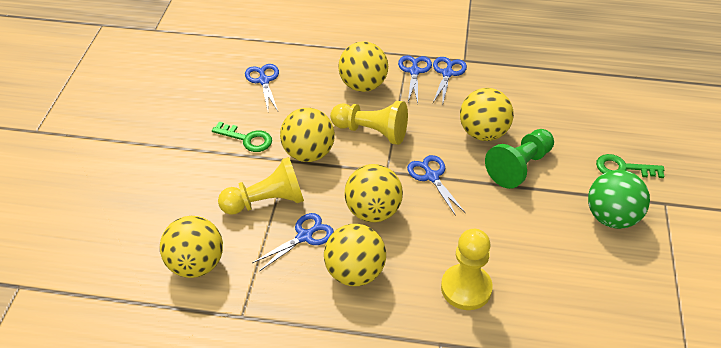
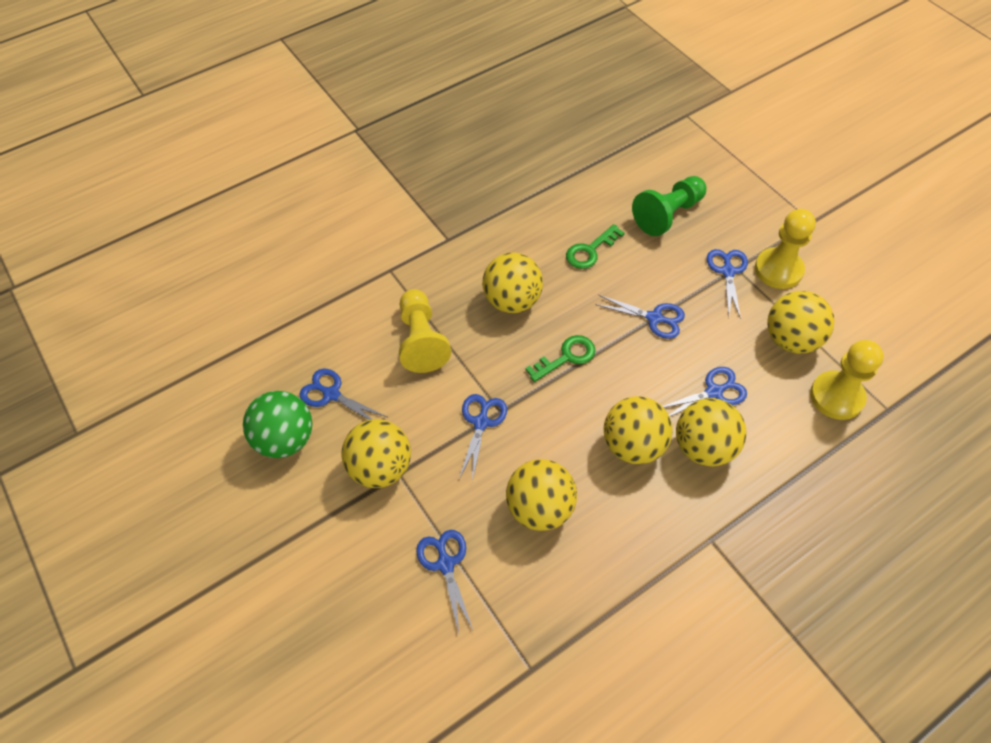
blue scissors: [245,64,279,111] [252,213,334,271] [398,55,432,103] [407,155,466,216] [433,57,467,103] = 5 -> [300,369,387,420] [416,530,474,633] [459,394,507,481] [595,295,685,339] [662,367,747,417] [707,249,748,319] = 6

